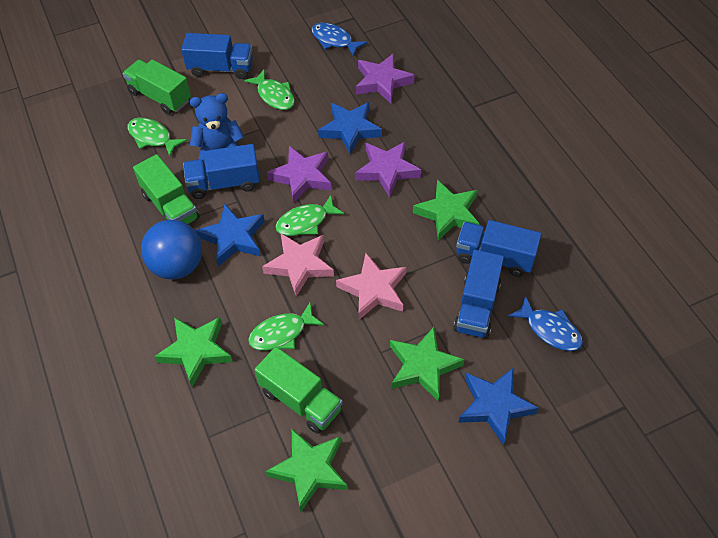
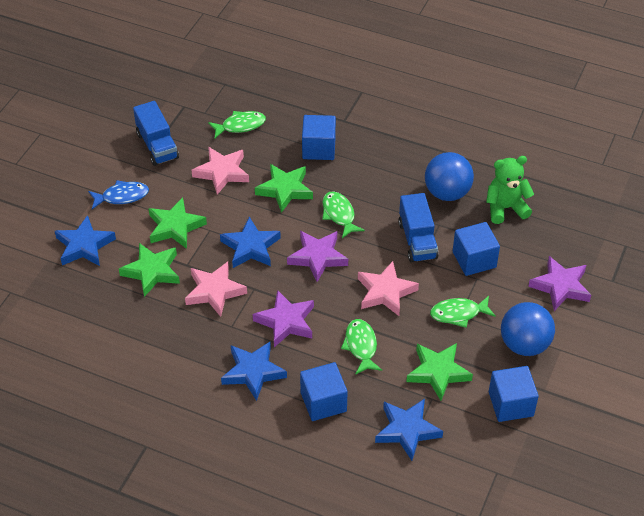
blue ball: [141,220,202,279] = 1 -> [425,152,474,201] [501,302,555,356] = 2
blue cube: none = 0 -> [300,362,347,421] [302,115,336,160] [453,222,500,276] [489,366,539,422] = 4
blue fish: [311,23,367,57] [508,295,583,351] = 2 -> [88,180,149,209] = 1
blue star: [196,204,265,266] [318,102,382,155] [458,368,539,445] = 3 -> [55,215,116,266] [220,217,281,268] [221,341,287,401] [375,399,443,461] = 4
blue teddy bear: [190,93,244,164] = 1 -> none = 0
blue truck: [181,33,253,79] [183,144,260,199] [453,250,504,339] [456,220,541,277] = 4 -> [133,101,179,166] [398,193,439,263] = 2
green teddy bear: none = 0 -> [486,156,534,224] = 1
green truck: [123,59,191,114] [133,154,200,224] [255,347,343,434] = 3 -> none = 0
pink star: [262,234,334,297] [336,253,406,320] = 2 -> [185,262,247,317] [191,147,249,195] [358,261,419,316] = 3

